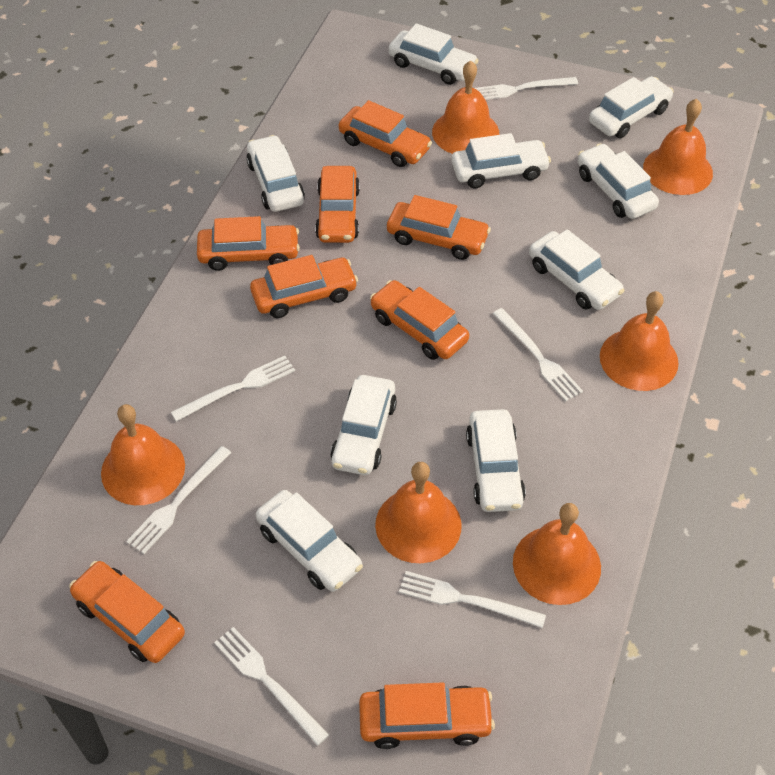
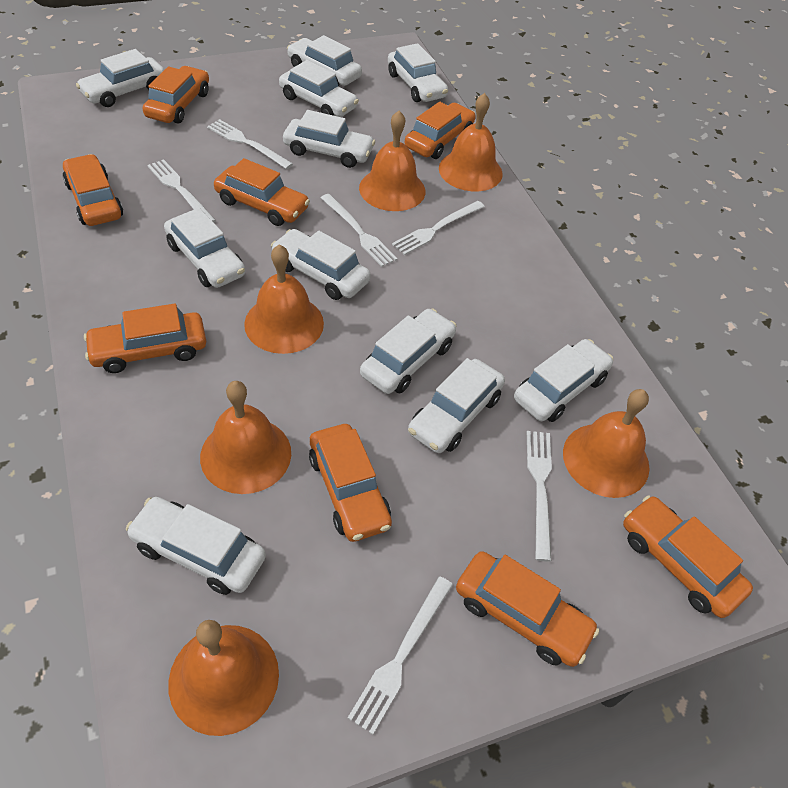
white car: [246,135,305,212] [256,490,363,592] [330,375,397,475] [388,23,479,85] [451,133,551,188] [466,409,526,512] [529,229,624,310] [578,143,659,219] [589,76,674,138] = 9 -> [76,49,164,107] [126,497,266,595] [164,208,245,288] [271,229,371,300] [279,60,359,117] [283,110,375,168] [287,35,362,86] [360,309,457,394] [388,43,448,102] [408,358,505,453] [514,339,613,422] = 11

